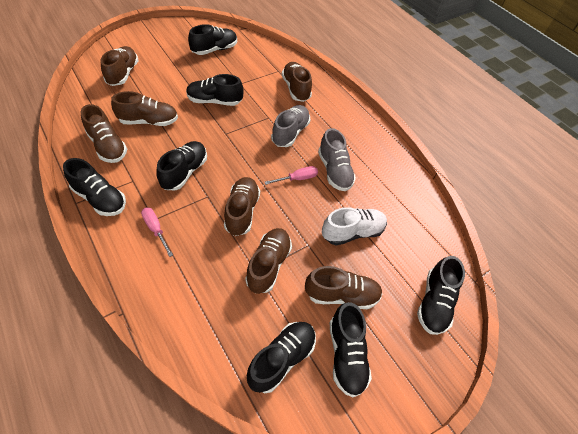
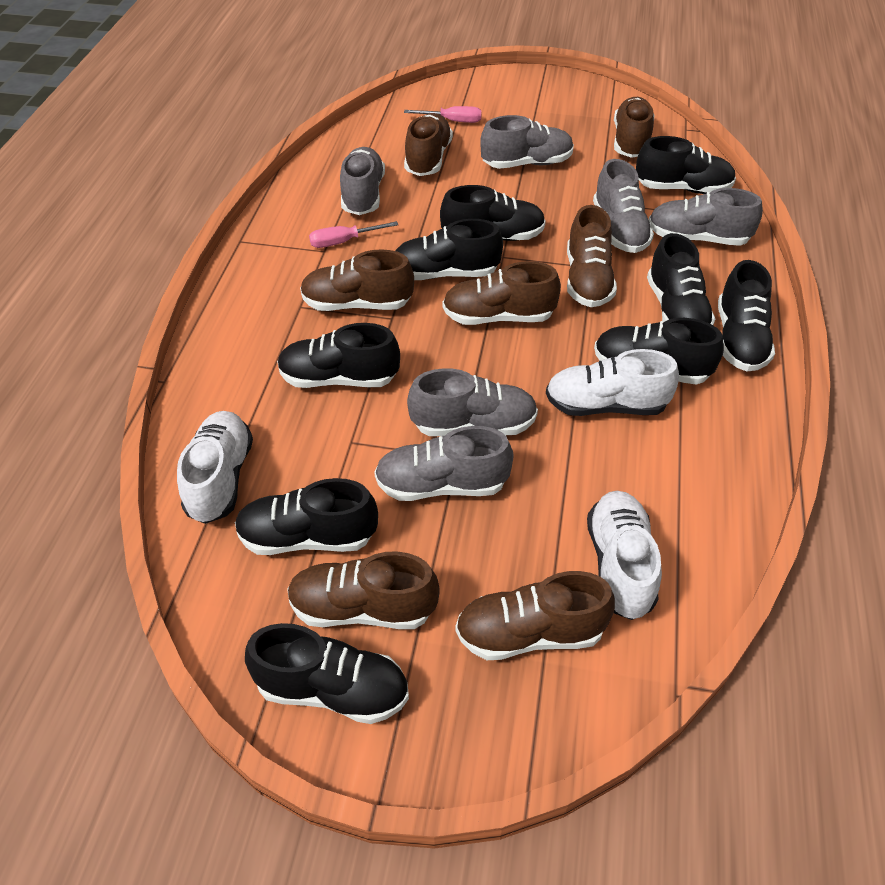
black shoe: [63,158,126,216] [156,141,207,190] [186,74,244,106] [188,24,237,55] [247,322,316,393] [329,302,372,397] [417,256,465,335] = 7 -> [235,478,378,555] [245,623,409,724] [277,323,400,388] [395,219,503,280] [440,185,546,241] [594,318,724,385] [636,136,736,194] [647,233,715,325] [718,260,775,372] = 9
grey shoe: [271,105,310,147] [318,128,356,191] = 2 -> [340,147,385,215] [374,426,514,501] [407,368,538,436] [480,115,574,169] [593,159,654,253] [649,188,763,246] = 6
white shoe: [322,207,387,246] = 1 -> [177,411,253,524] [546,349,679,416] [587,491,662,620] = 3

